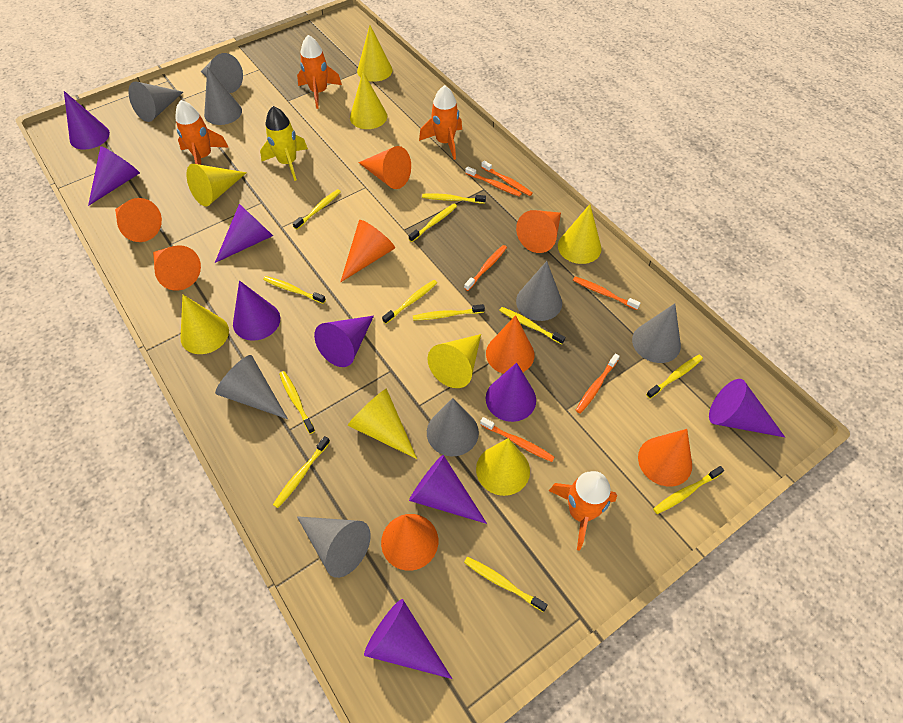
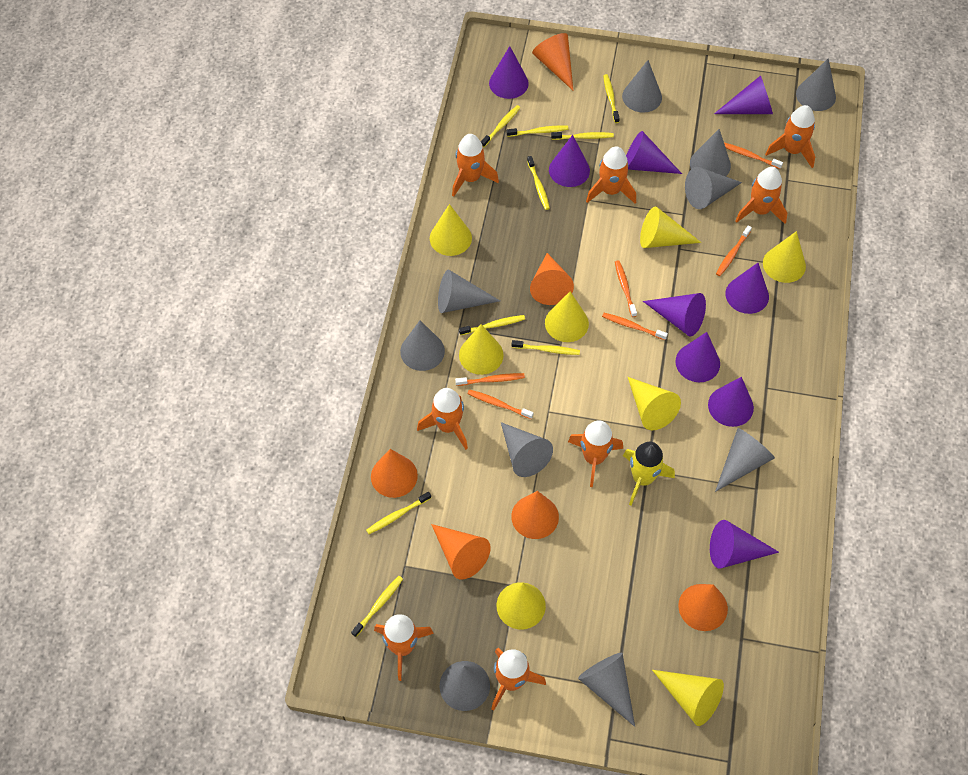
grey cone: [128,81,183,122] [201,53,243,93] [204,67,242,125] [215,355,288,419] [297,516,371,578] [427,398,479,456] [516,261,562,321] [632,303,681,363] = 8 -> [400,321,445,371] [438,270,500,313] [440,661,490,711] [501,422,553,477] [578,653,635,727] [622,60,662,113] [685,167,742,209] [690,129,731,176] [715,428,775,492] [796,58,836,111] = 10
orange cone: [115,198,162,242] [153,245,201,291] [341,220,395,282] [358,146,411,189] [381,514,438,571] [486,315,534,374] [516,210,561,253] [638,429,692,487] = 8 -> [371,449,418,498] [431,524,491,580] [511,491,559,539] [530,253,574,305] [532,33,573,90] [678,584,728,631] = 6
orange rocket: [175,100,228,165] [297,35,342,109] [419,85,462,160] [549,471,617,551] = 4 -> [374,614,434,681] [417,388,468,450] [452,134,499,197] [491,648,546,711] [568,420,623,487] [586,146,636,204] [735,167,787,224] [765,105,815,168] = 8
yellow toothbrush: [263,276,326,304] [273,436,330,508] [279,371,315,434] [293,189,341,230] [382,280,437,324] [409,204,457,242] [413,304,485,321] [422,193,486,203] [464,557,548,612] [499,307,565,344] [646,355,703,399] [653,466,724,514] = 12 -> [351,576,403,637] [366,492,431,534] [459,315,525,335] [481,105,521,147] [507,126,569,137] [512,340,580,355] [527,156,550,210] [551,132,614,140] [603,74,620,123] = 9

